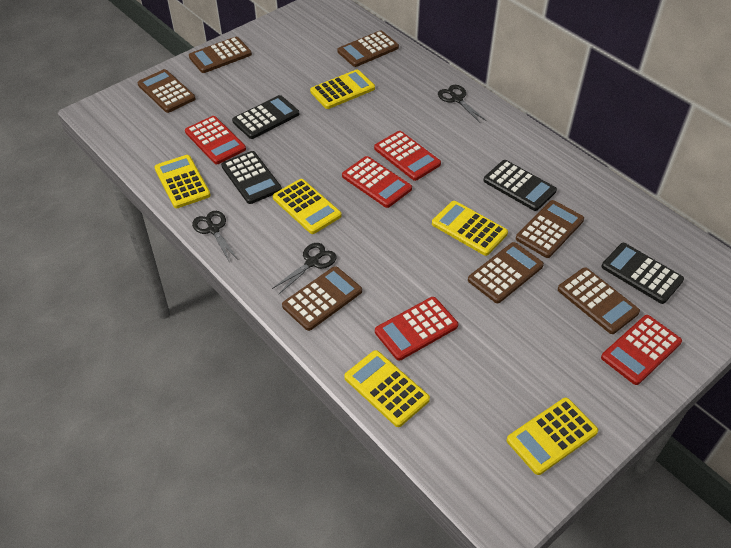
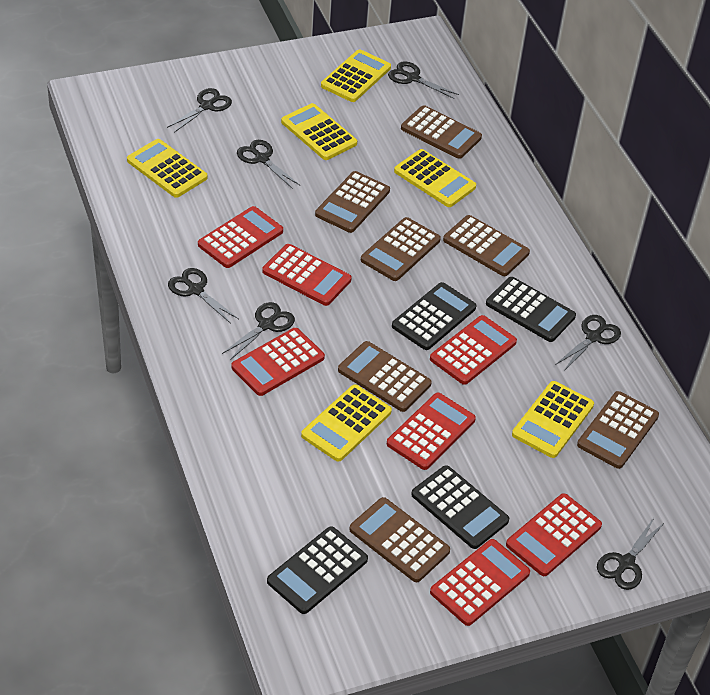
black scissors: [192,211,237,263] [272,243,336,294] [438,85,487,122] = 3 -> [167,88,232,133] [168,268,239,324] [222,302,295,360] [237,140,300,189] [388,61,459,99] [555,315,621,371] [597,518,665,590] = 7
red calculator: [185,116,246,164] [342,156,412,208] [374,131,441,181] [375,297,458,361] [601,315,682,385] = 5 -> [198,206,283,268] [231,328,325,396] [262,244,352,306] [387,393,476,470] [430,315,517,385] [430,539,530,626] [506,493,602,576] = 7

